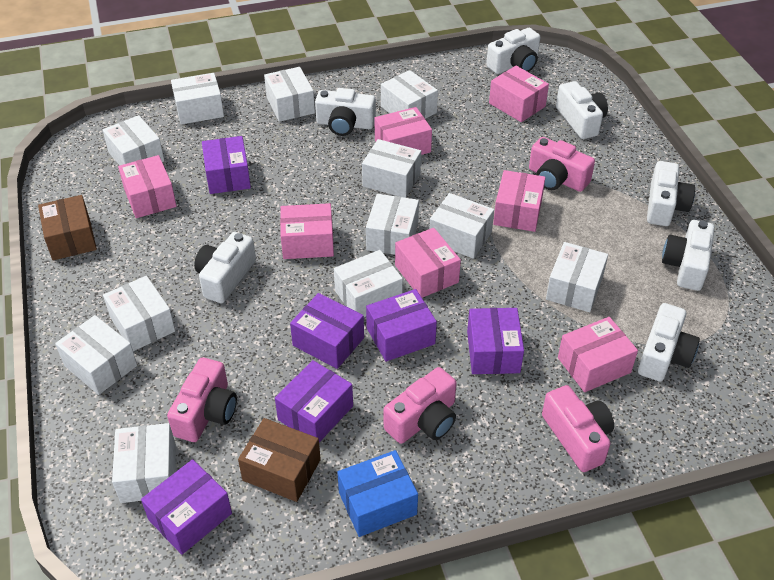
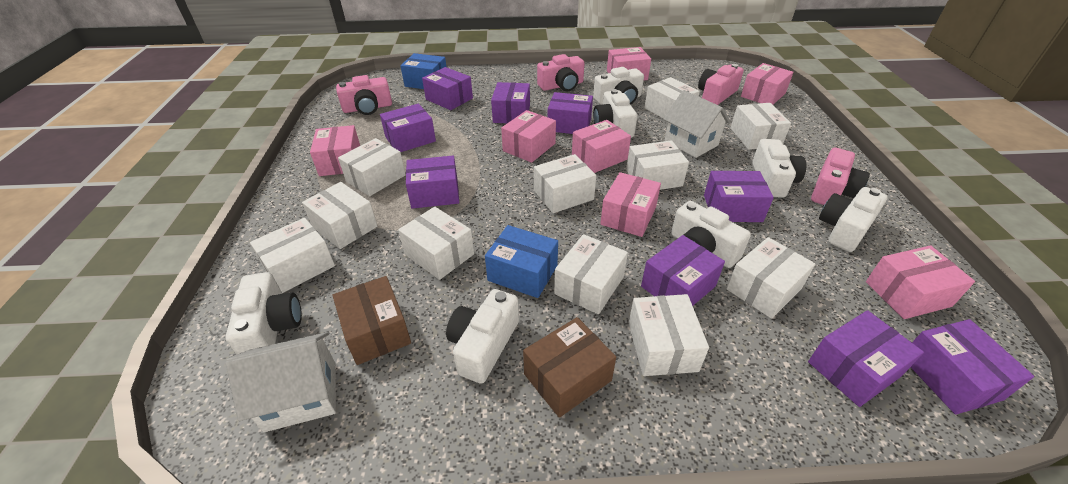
blue box: [337,450,418,537] = 1 -> [400,53,446,89] [485,225,558,298] = 2
purple box: [141,459,232,555] [202,136,251,194] [275,360,353,442] [290,293,364,369] [366,289,437,362] [467,308,524,374] = 6 -> [380,104,436,152] [406,156,459,209] [422,67,473,110] [491,82,530,123] [548,92,593,134] [641,235,725,306] [704,171,774,222] [808,310,924,407] [911,319,1034,415] = 9
white box: [55,315,137,395] [103,115,164,166] [103,276,175,351] [112,423,176,503] [171,73,224,124] [264,67,315,122] [334,250,403,317] [362,139,421,198] [366,194,419,255] [381,70,438,119] [429,193,494,259] [546,242,608,312] = 12 -> [250,218,335,293] [302,182,377,249] [338,138,406,196] [398,207,474,280] [534,154,596,213] [554,234,628,314] [626,140,689,190] [629,294,709,376] [644,77,700,119] [726,237,815,319] [731,103,791,150] = 11
white house: none = 0 -> [226,332,336,432] [663,90,731,158] = 2

